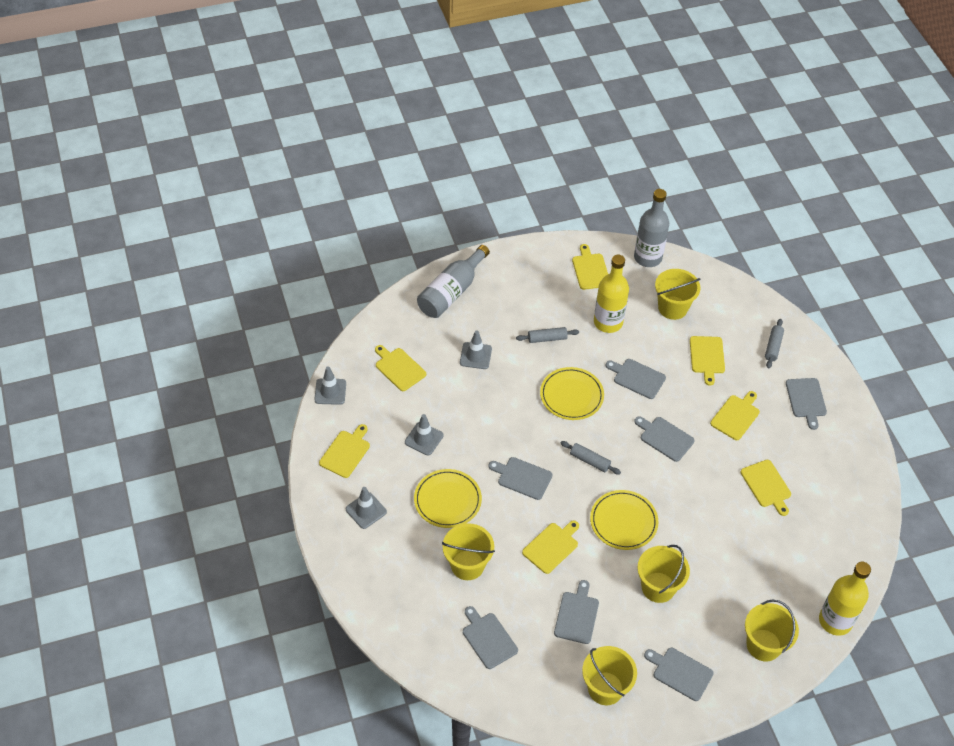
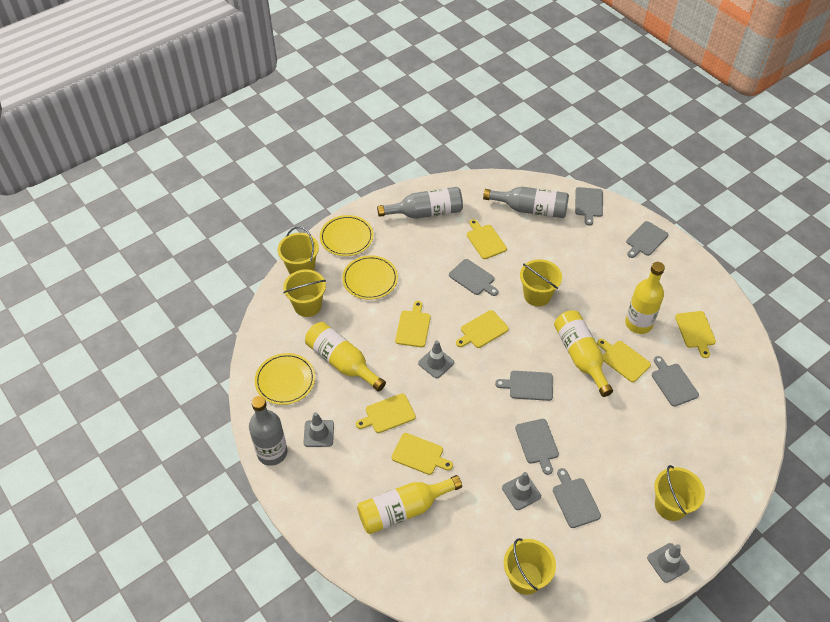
grey bottle: [417,245,490,318] [634,189,669,267] = 2 -> [249,396,287,466] [377,187,463,219] [483,187,569,218] = 3
grey rolling pin: [516,327,579,343] [561,441,621,475] [765,319,784,368] = 3 -> none = 0
yellow bottle: [594,255,629,333] [819,562,871,636] = 2 -> [305,322,386,392] [357,475,462,534] [554,310,613,397] [625,262,665,334] = 4

